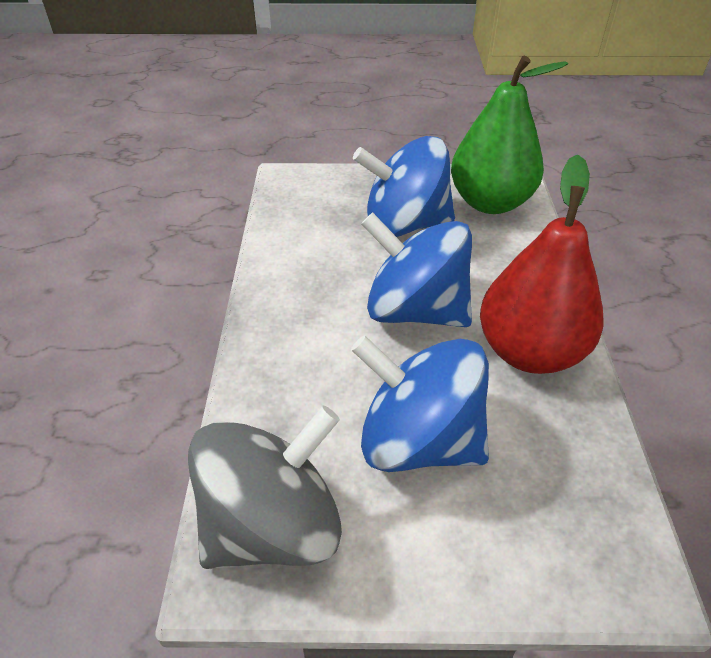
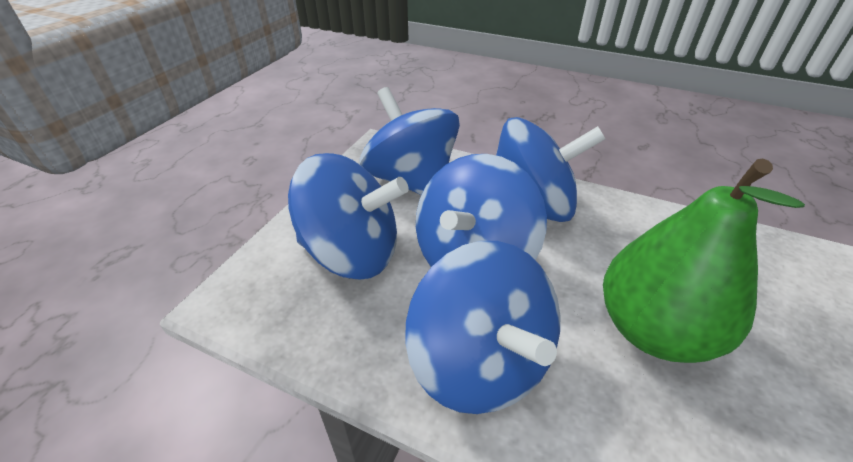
blue spinning top: [351,335,489,472] [353,136,455,237] [361,212,472,327] = 3 -> [288,153,409,280] [360,87,460,195] [405,241,561,414] [416,154,547,267] [496,117,605,222] = 5
grey spinning top: [188,406,342,569] = 1 -> none = 0
red pear: [480,155,604,374] = 1 -> none = 0

